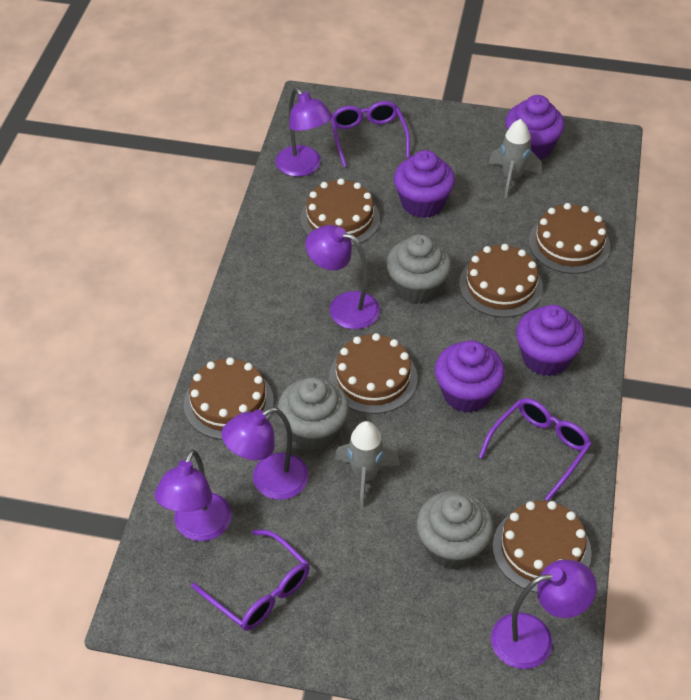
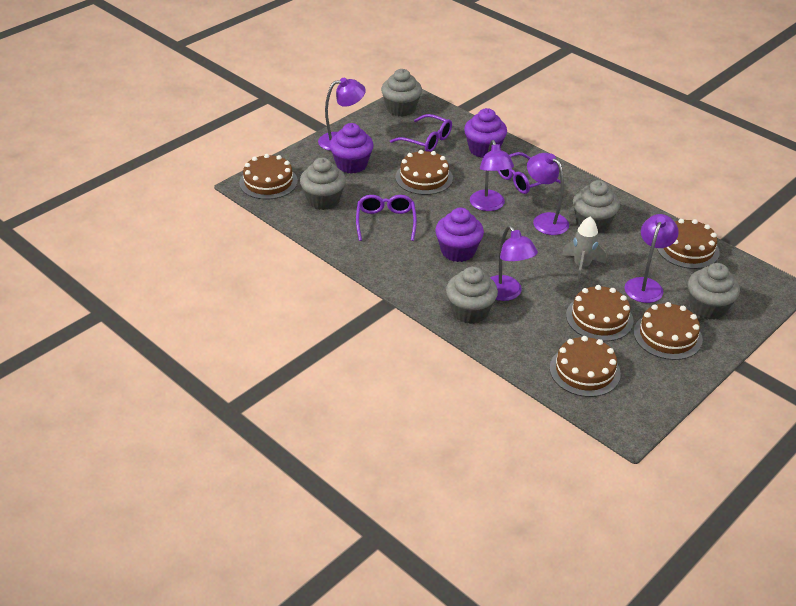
grey cupcake: [278,377,349,450] [386,234,452,304] [416,491,493,569] = 3 -> [300,158,346,210] [381,69,422,117] [446,266,498,324] [573,180,620,233] [688,263,740,320] = 5
grey rocket: [335,421,400,509] [489,119,542,199] = 2 -> [562,217,606,282] = 1
purple cupcake: [394,150,455,218] [435,340,505,413] [505,95,564,160] [516,305,585,376] = 4 -> [330,123,374,174] [435,208,484,262] [464,108,507,158] = 3

